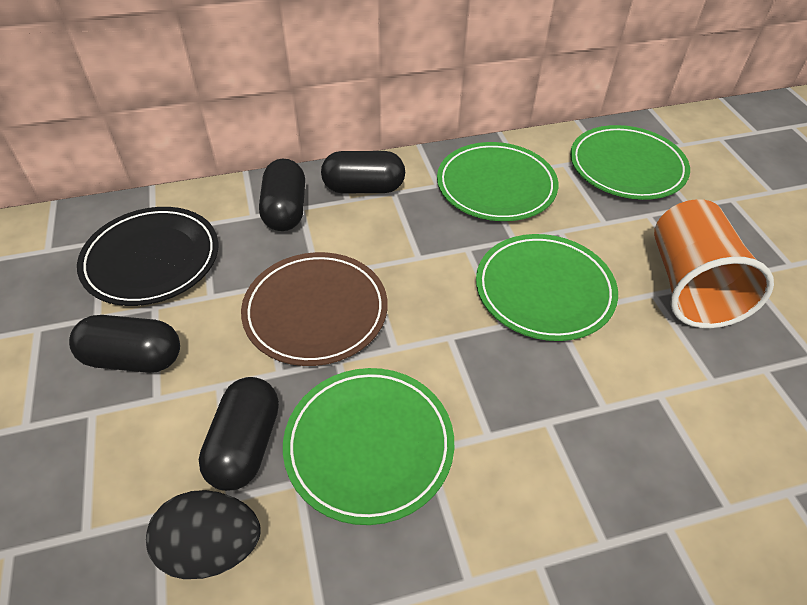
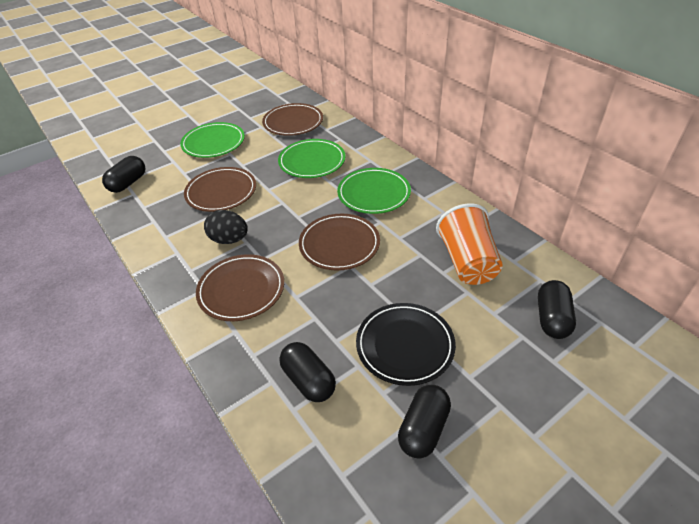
brown plate: [241,252,388,366] = 1 -> [184,167,256,212] [196,254,284,321] [262,103,323,136] [299,214,380,271] = 4
green plate: [283,368,454,525] [437,142,558,221] [476,234,618,341] [570,125,690,200] = 4 -> [180,122,245,158] [278,139,346,178] [337,168,411,214] = 3

